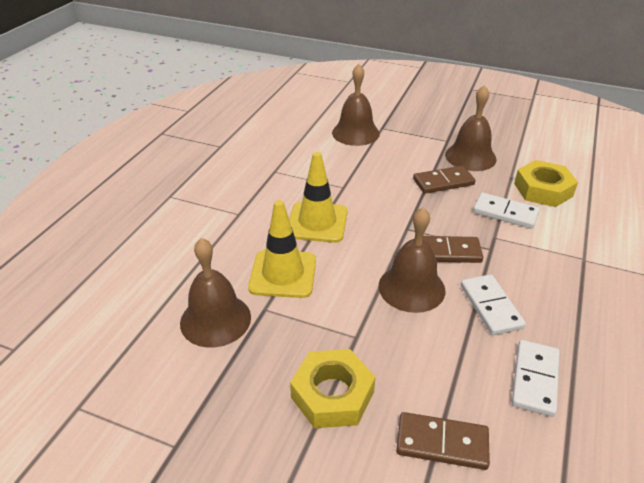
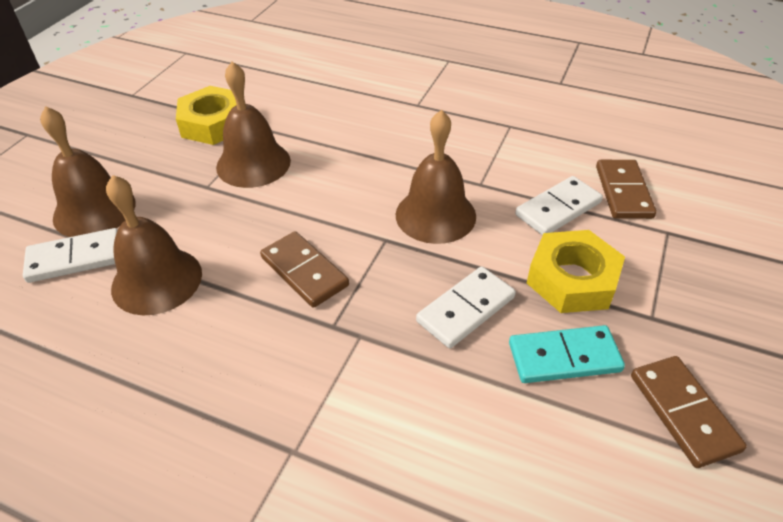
turquoise domino: none = 0 -> [509,325,625,383] = 1
yellow traffic cone: [248,200,316,298] [289,152,348,243] = 2 -> none = 0

